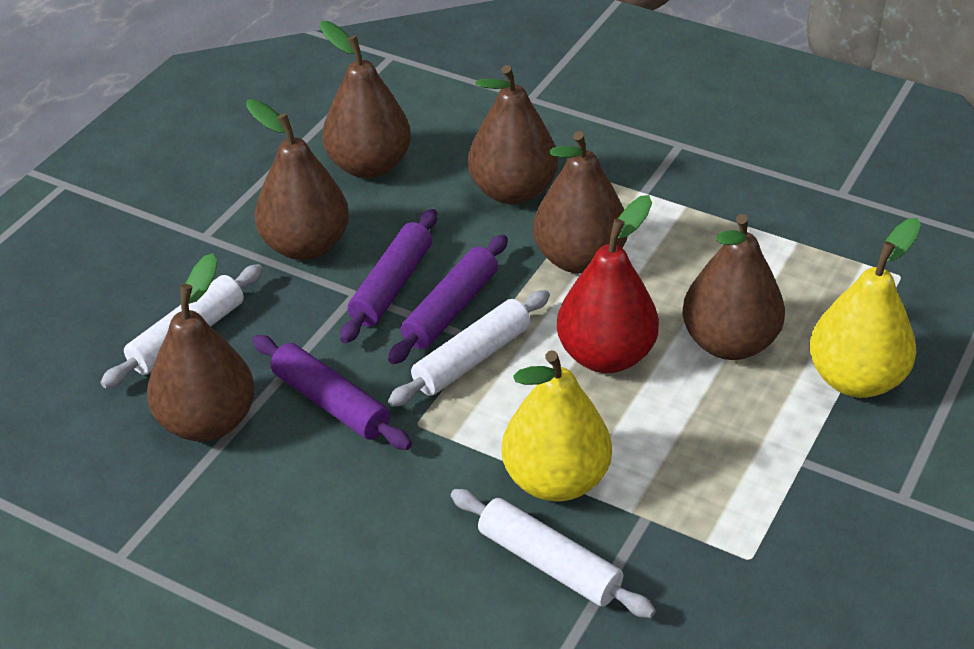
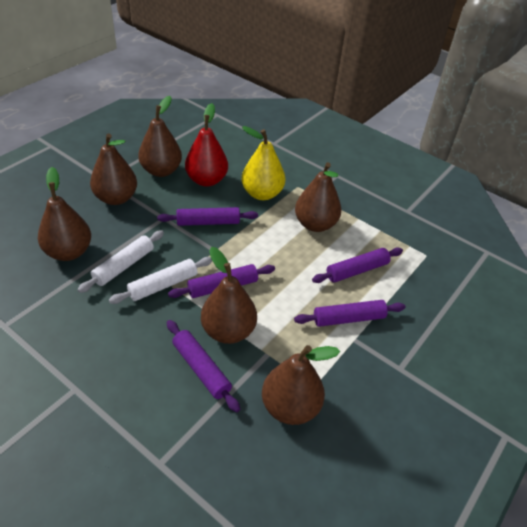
purple rolling pin: [252,335,412,450] [340,209,437,343] [388,234,508,364] = 3 -> [157,207,258,226] [167,320,240,412] [168,264,275,298] [294,300,405,327] [312,248,403,283] = 5
white rolling pin: [100,264,263,388] [388,290,550,407] [451,489,656,618] = 3 -> [78,230,164,293] [109,257,212,304] = 2
yellow pear: [502,350,612,502] [809,218,921,398] = 2 -> [241,126,285,200] = 1

